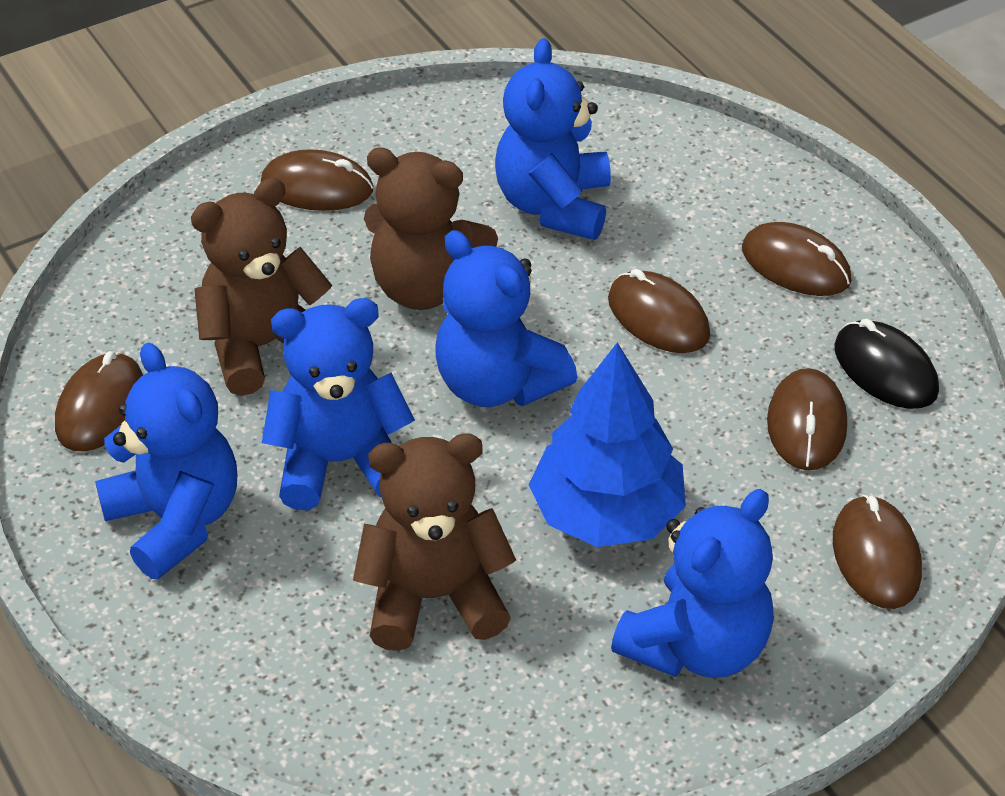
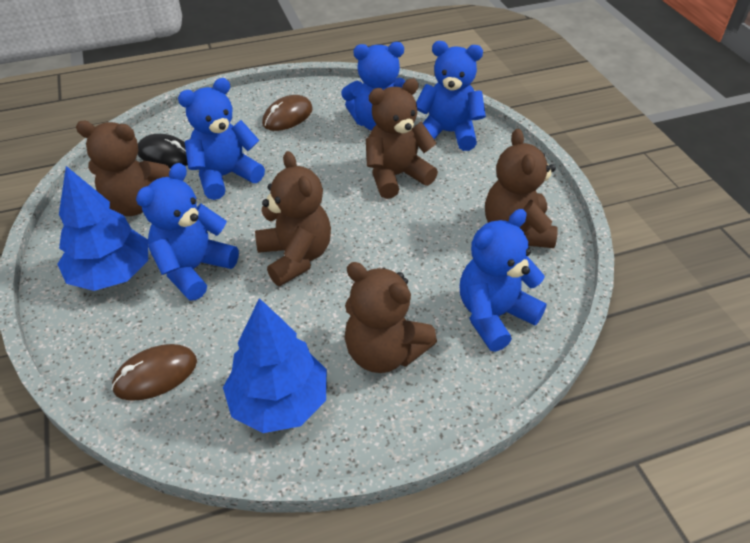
blue tree: [529,342,686,547] = 1 -> [57,166,148,291] [223,298,327,433] = 2
brown mouse: [55,351,143,452] [261,149,373,211] [608,269,710,353] [742,222,851,296] [767,368,847,470] [833,495,922,609] = 6 -> [111,344,197,401] [262,95,313,131] = 2
brown teddy bear: [191,178,333,396] [353,433,516,651] [364,147,498,310] = 3 -> [76,121,170,216] [255,151,331,286] [344,262,437,373] [366,78,438,199] [485,129,558,248] = 5

